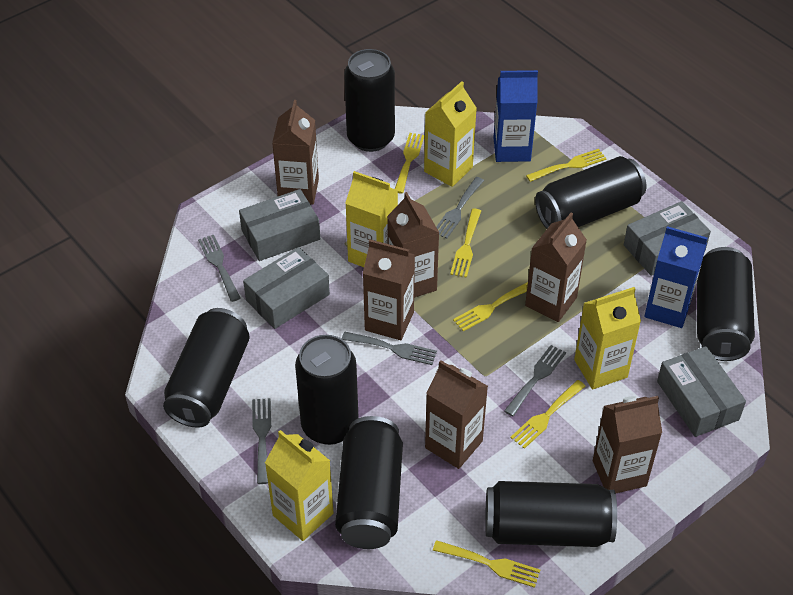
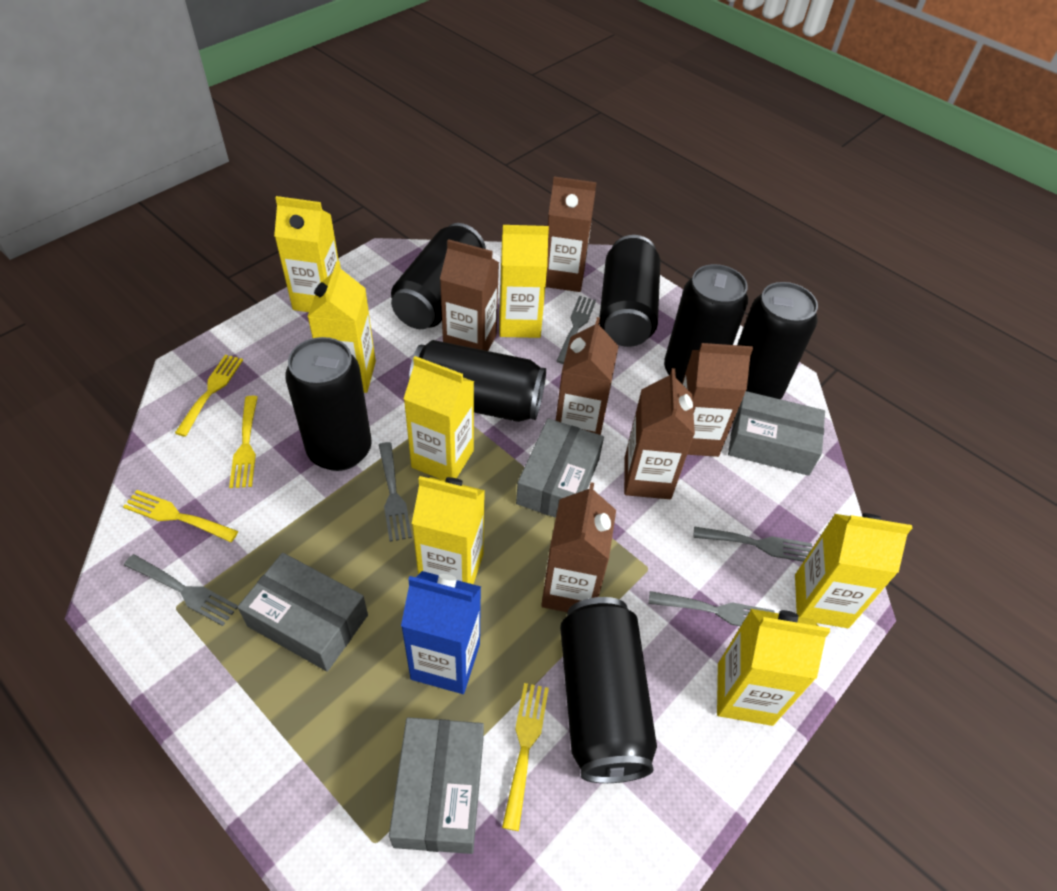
blue carton: [493,70,538,162] [644,226,707,328] = 2 -> [401,571,481,694] = 1
yellow carton: [265,430,333,541] [345,171,398,267] [424,81,477,187] [574,287,641,389] = 4 -> [274,196,339,312] [307,261,376,393] [404,356,474,481] [412,476,485,584] [500,225,549,338] [717,609,830,726] [795,513,912,628] = 7
yellow fork: [395,133,425,194] [433,540,540,588] [450,209,481,278] [453,282,528,331] [510,380,586,449] [526,149,607,182] = 6 -> [123,490,238,542] [175,355,243,437] [229,396,258,488] [502,683,549,831] = 4

